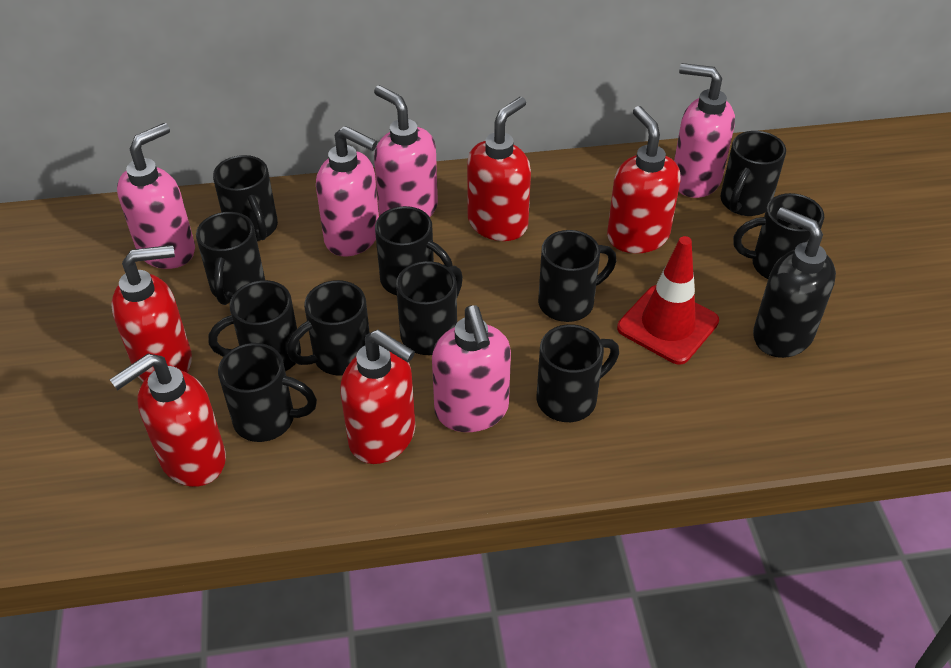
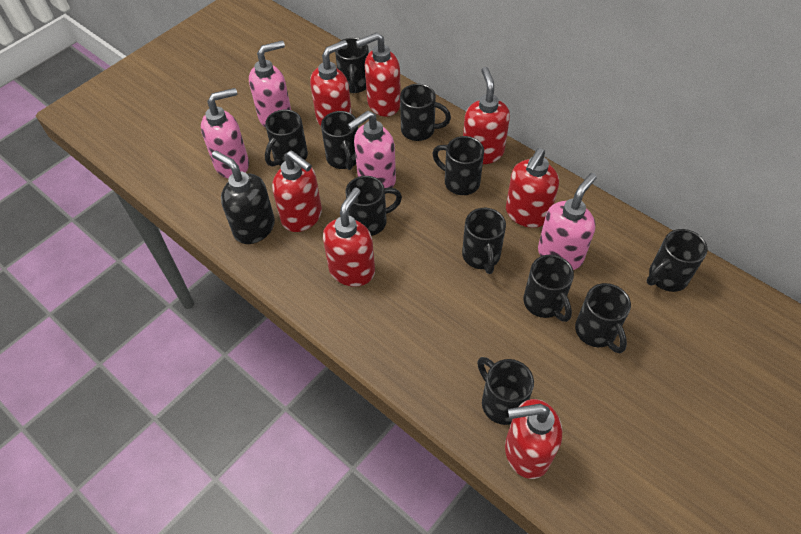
pink soap dispenser: [117,123,195,269] [316,126,379,257] [374,85,438,217] [432,305,511,432] [674,63,735,198] = 5 -> [201,88,249,179] [249,41,291,128] [347,110,396,188] [538,173,597,270] = 4
red soap dispenser: [109,354,226,487] [111,245,192,382] [340,330,415,464] [467,97,531,241] [607,106,681,253] = 5 -> [272,150,322,232] [310,40,352,126] [323,188,375,287] [356,32,401,117] [463,67,510,164] [505,399,562,479] [506,148,559,228] = 7
red traffic cone: [617,236,719,365] = 1 -> none = 0

